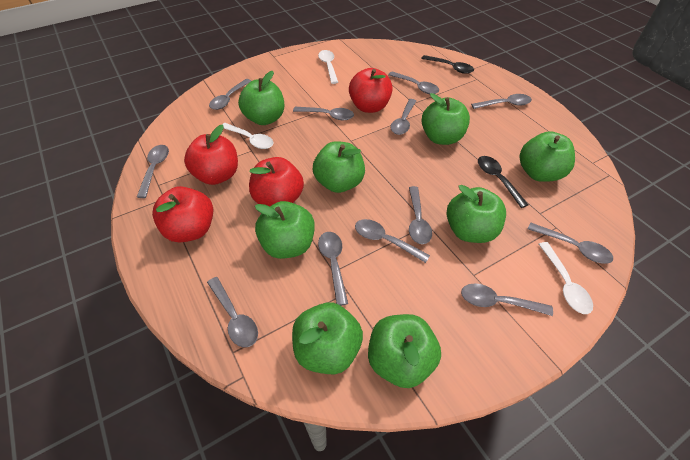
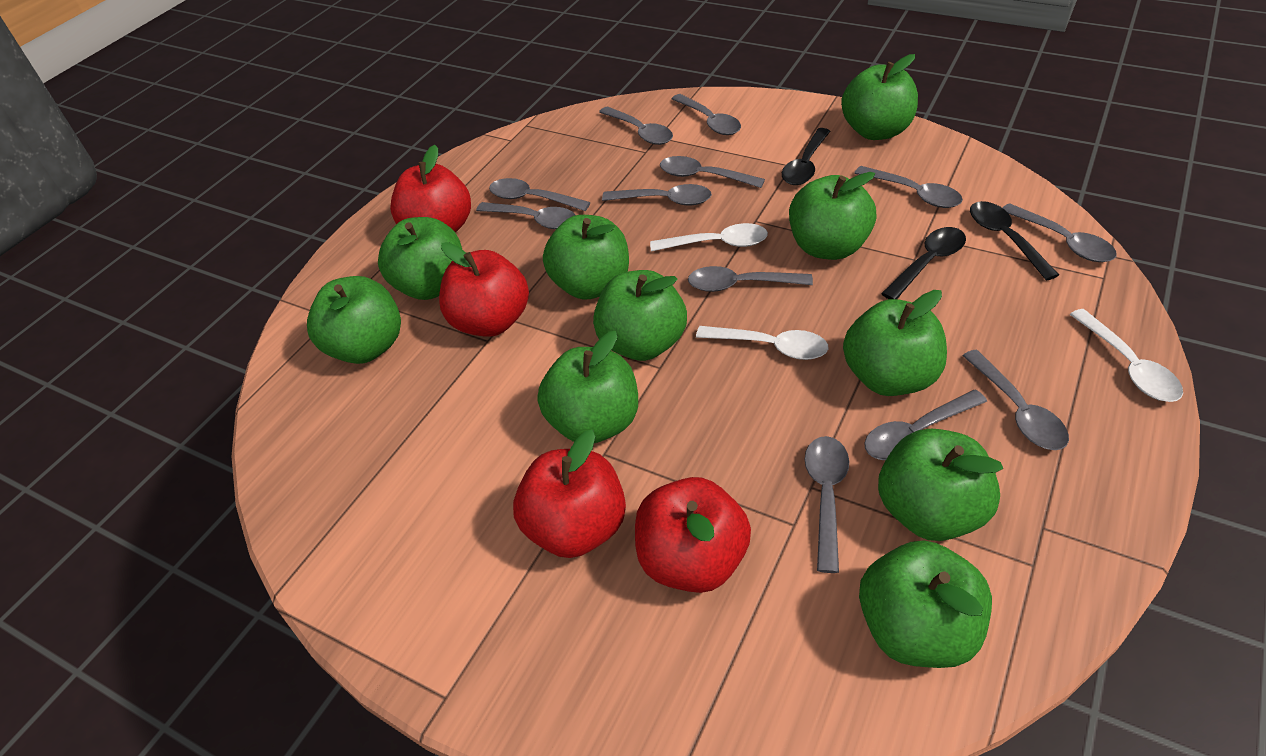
black spoon: [421,55,474,74] [478,156,528,208] = 2 -> [782,128,830,185] [881,227,966,299] [970,201,1059,281] = 3
green apple: [238,71,284,125] [255,201,315,259] [292,302,363,374] [312,141,365,193] [368,314,441,388] [422,93,470,145] [447,185,506,243] [520,131,575,182] = 8 -> [307,276,401,364] [378,217,462,300] [538,331,638,443] [543,215,629,299] [593,270,687,361] [789,172,877,260] [841,54,918,140] [843,290,947,396] [859,541,992,668] [878,429,1003,541] = 10

